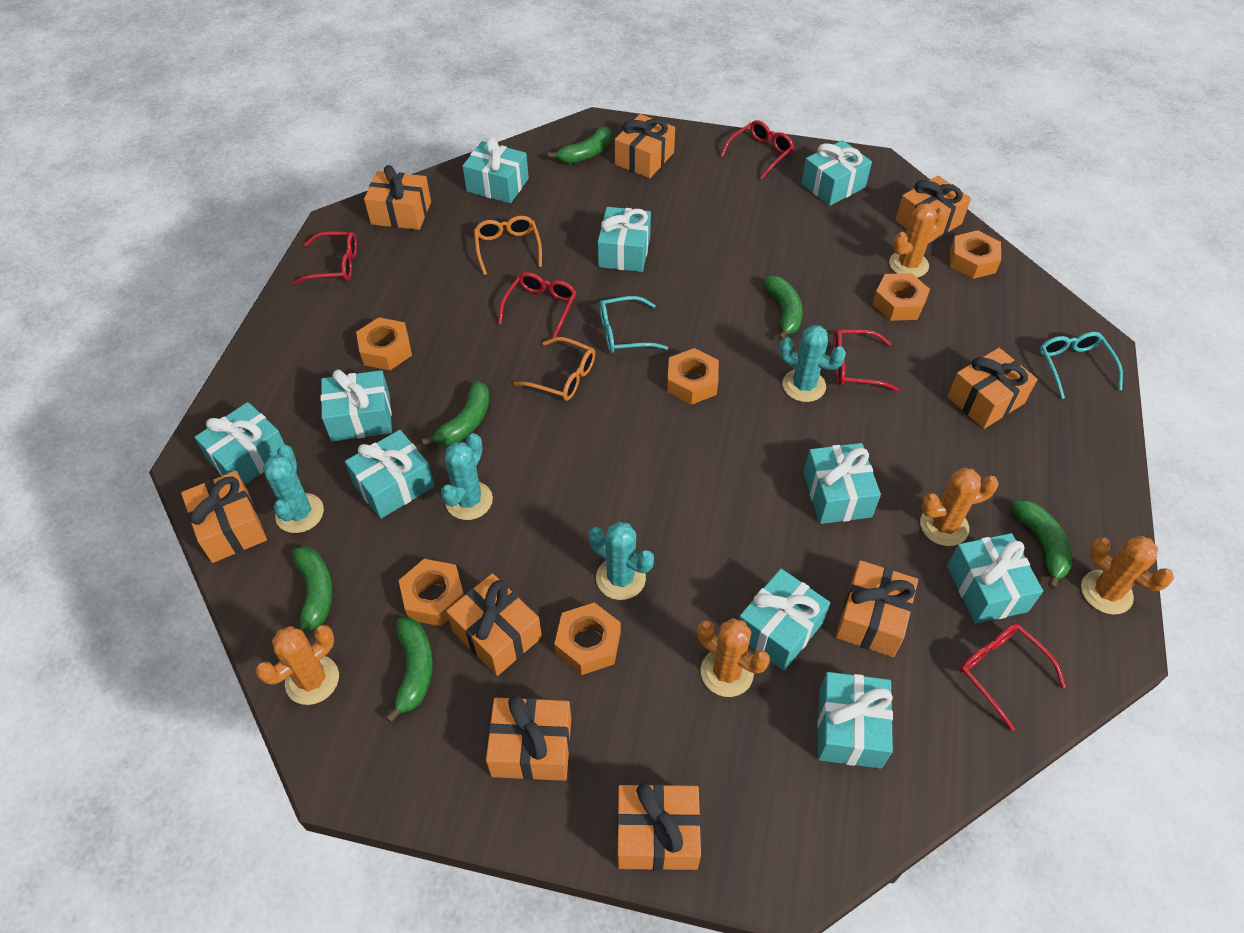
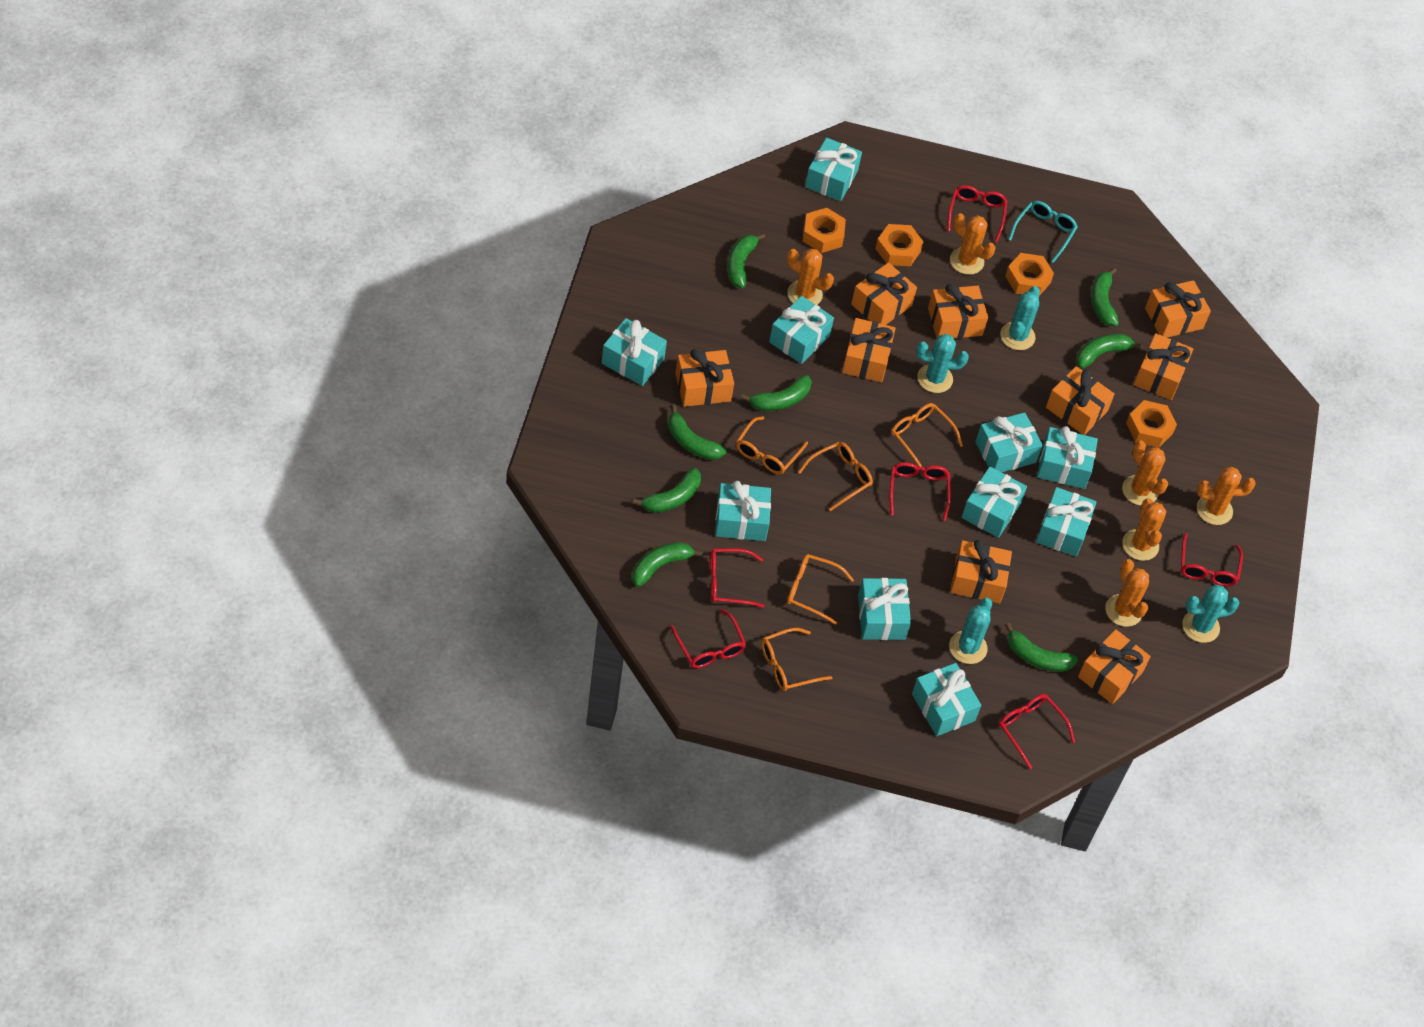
green banana: [292,546,333,633] [385,618,433,723] [422,381,489,446] [547,126,611,163] [763,276,803,340] [1011,499,1072,589] = 6 -> [632,542,703,587] [633,468,701,513] [668,405,726,460] [727,233,765,288] [741,375,812,411] [1005,623,1078,672] [1076,334,1143,369] [1091,268,1119,326] = 8
orange cactus: [256,625,339,705] [698,618,770,697] [889,203,947,278] [920,468,999,546] [1081,536,1174,615] = 5 -> [787,249,834,305] [950,213,995,275] [1105,559,1149,627] [1122,440,1168,505] [1122,499,1166,561] [1197,467,1256,525] = 6
orange glasses: [474,216,542,275] [513,337,595,401] = 2 -> [736,416,808,474] [761,628,833,691] [787,554,854,625] [798,442,873,511] [891,403,963,471] = 5
orange nut: [356,317,412,370] [399,559,464,626] [554,602,621,675] [667,348,719,405] [872,273,930,321] [950,230,1001,279] = 6 -> [803,208,846,253] [875,224,924,267] [1005,253,1054,296] [1126,400,1177,448] = 4
red glasses: [293,231,357,285] [498,272,577,338] [720,120,794,180] [833,330,899,391] [959,623,1066,731] = 5 -> [670,609,746,668] [710,548,765,608] [889,462,951,521] [947,185,1008,242] [999,694,1075,769] [1181,533,1243,586] = 6
turquoise glasses: [599,296,668,353] [1039,332,1123,399] = 2 -> [1008,201,1078,263] = 1

